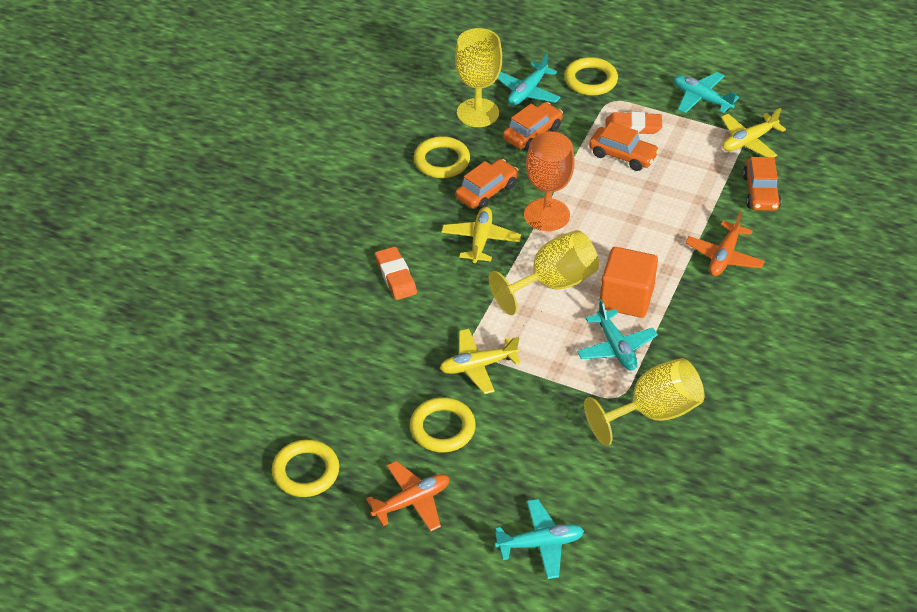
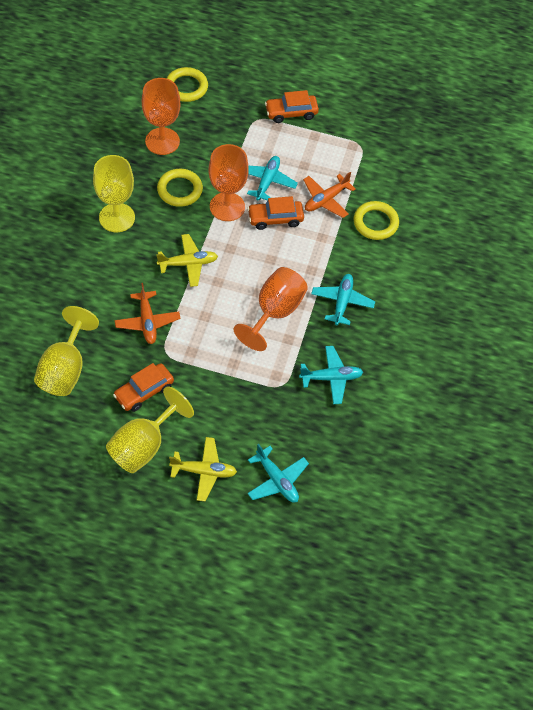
orange car: [455,159,519,210] [503,102,563,151] [589,122,659,171] [743,157,781,211] = 4 -> [113,363,174,412] [247,196,304,230] [265,90,319,123] = 3
orange cube: [600,247,658,318] = 1 -> none = 0
orange eraser: [375,247,417,300] [606,112,662,134] = 2 -> none = 0
orange goblet: [524,132,575,231] = 1 -> [142,78,180,155] [209,144,249,221] [234,267,308,351] = 3
yellow plane: [439,329,521,394] [441,207,521,264] [721,108,786,157] = 3 -> [156,234,218,287] [169,437,237,501] = 2
yellow ring: [272,440,339,497] [410,397,476,452] [414,136,470,178] [564,57,618,96] = 4 -> [157,169,203,207] [166,67,208,102] [354,201,399,240] = 3

